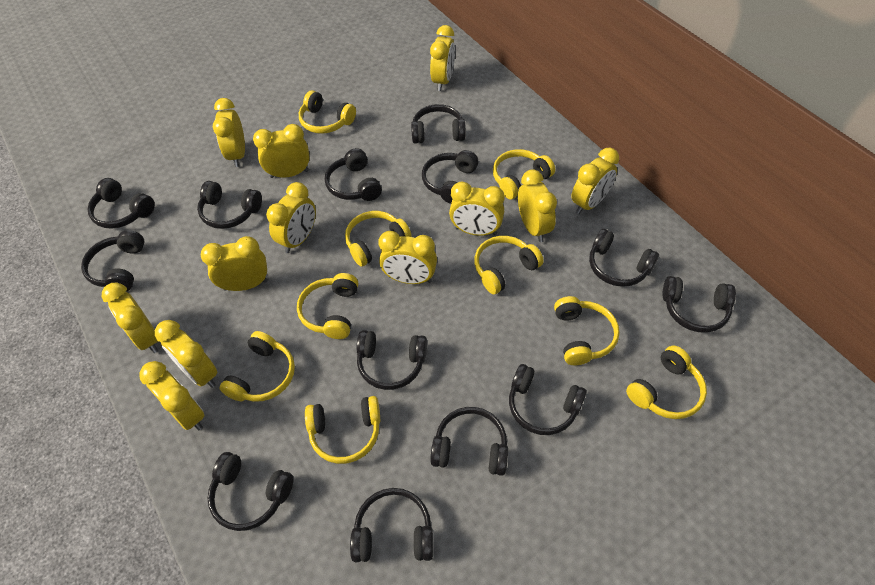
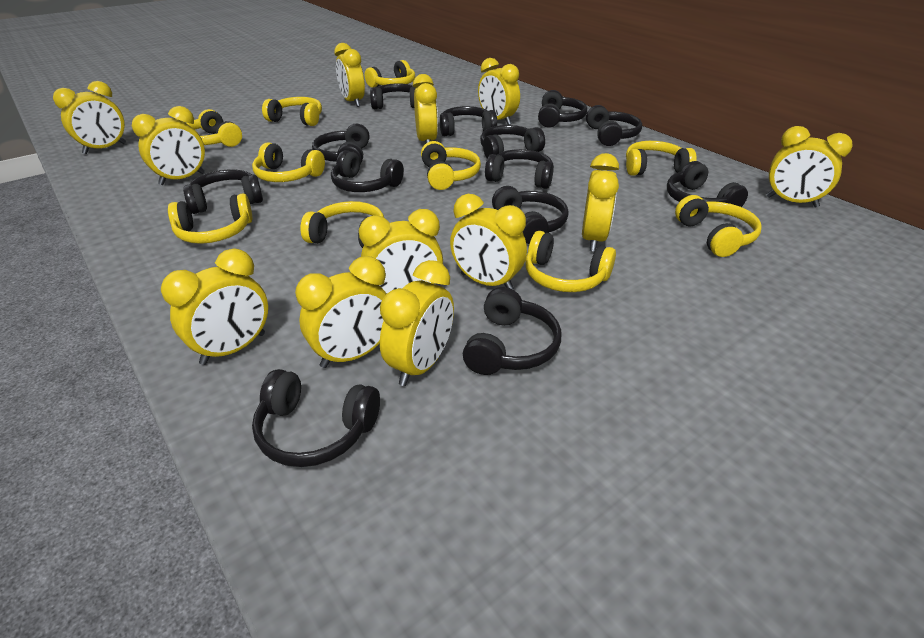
yellow headphones: [219,331,295,402] [297,273,358,339] [299,90,356,134] [305,396,380,464] [345,211,412,267] [474,236,544,294] [493,149,555,199] [554,296,620,365] [626,346,707,419] = 9 -> [168,194,252,244] [186,109,242,147] [252,142,325,182] [262,97,322,126] [301,201,384,248] [365,60,415,87] [421,141,481,190] [525,231,616,292] [626,141,697,176] [675,195,762,257] = 10

